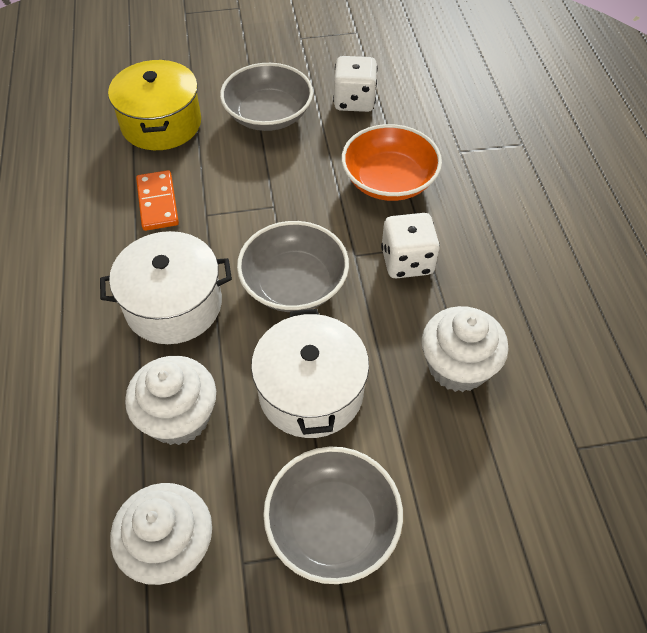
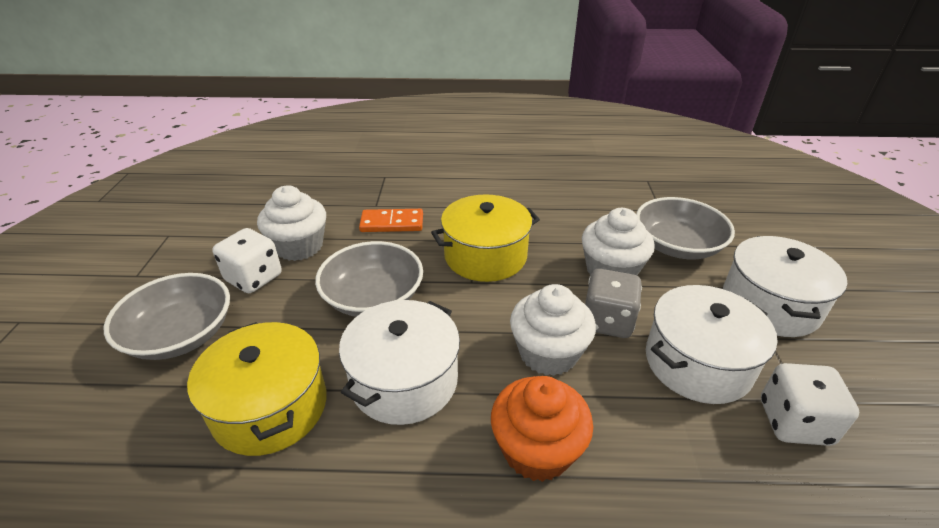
grey dice: none = 0 -> [585,269,642,338] = 1
orange bowl: [342,124,442,201] = 1 -> none = 0
orange cupcake: none = 0 -> [491,376,593,482] = 1
white pot: [100,231,232,344] [251,309,369,438] = 2 -> [339,300,460,425] [646,285,778,404] [723,236,847,337] = 3
yellow pot: [108,60,201,150] = 1 -> [187,322,327,456] [431,194,540,282] = 2

